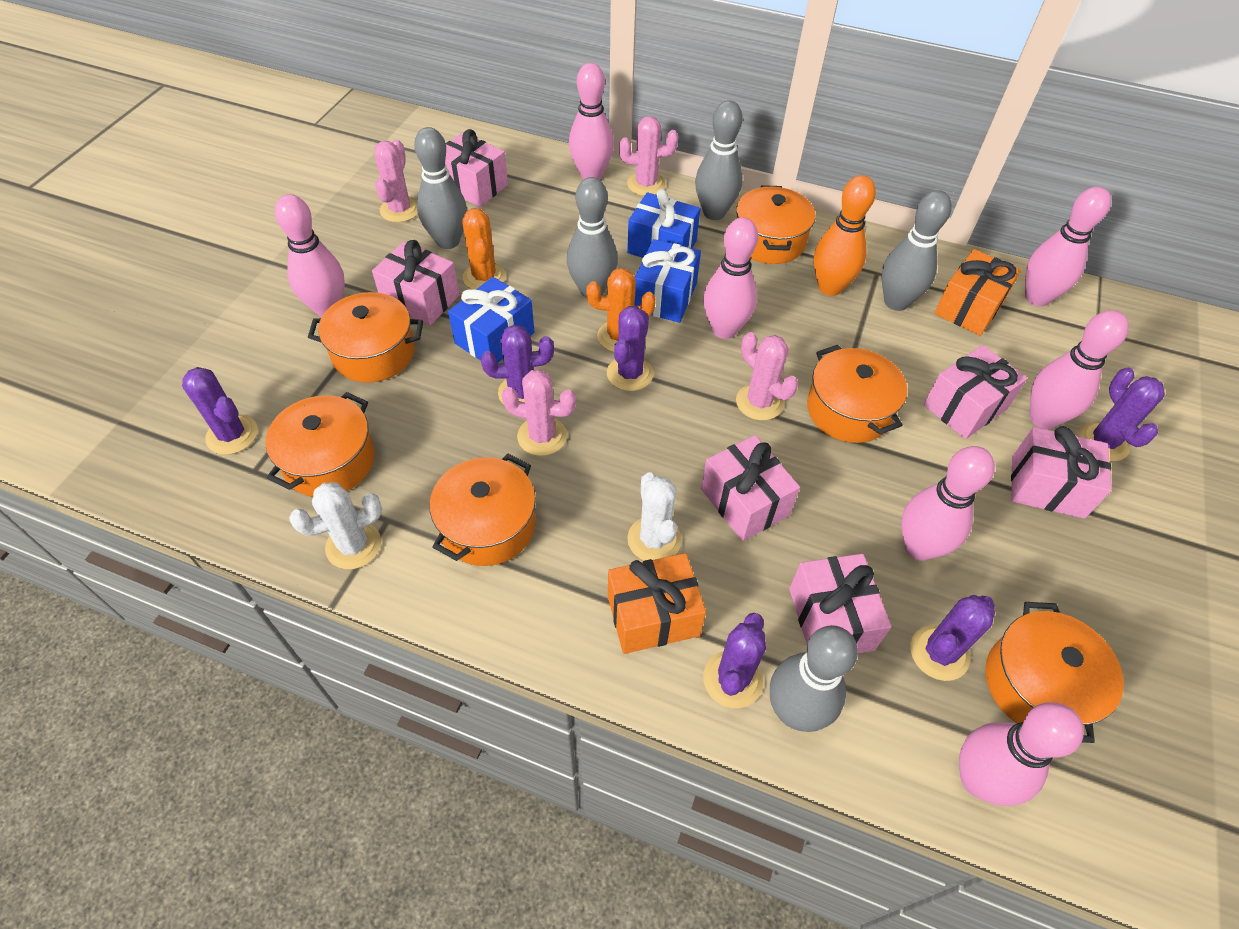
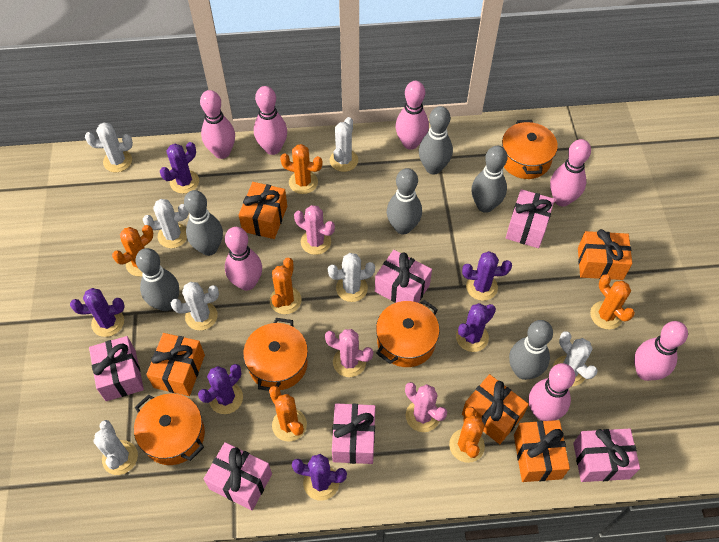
blue gift: [448,277,534,363] [627,189,701,258] [635,239,701,323] = 3 -> none = 0
grey bowling pin: [414,127,467,249] [567,177,618,298] [695,100,743,220] [770,625,858,732] [881,190,952,311] = 5 -> [135,248,179,311] [184,190,223,256] [387,168,422,235] [419,106,453,174] [471,146,508,213] [509,320,553,380] = 6
orange bowling pin: [814,175,876,296] = 1 -> none = 0
orange cactus: [462,208,506,290] [586,268,656,352] = 2 -> [112,225,153,276] [269,386,307,441] [270,258,302,314] [280,144,323,194] [449,407,485,463] [590,275,635,330] = 6
orange gift: [608,553,706,654] [934,249,1021,336] = 2 -> [146,333,205,396] [239,182,287,239] [462,374,529,444] [514,420,570,482] [578,229,632,280] = 5
orange pot: [265,392,375,497] [308,292,423,383] [429,454,536,566] [736,185,815,264] [807,345,907,443] [985,602,1124,743] = 6 -> [134,393,205,465] [243,318,308,391] [376,300,440,367] [502,120,558,179] = 4
pink cactus: [374,139,418,222] [502,369,576,456] [619,116,678,196] [736,332,798,421] = 4 -> [294,205,335,255] [325,329,373,377] [405,382,447,432] = 3
white cactus: [289,482,382,569] [627,472,682,561] = 2 -> [85,122,133,172] [93,420,138,475] [143,199,189,248] [171,282,219,330] [328,253,375,302] [330,117,358,172] [553,331,598,386] = 7

